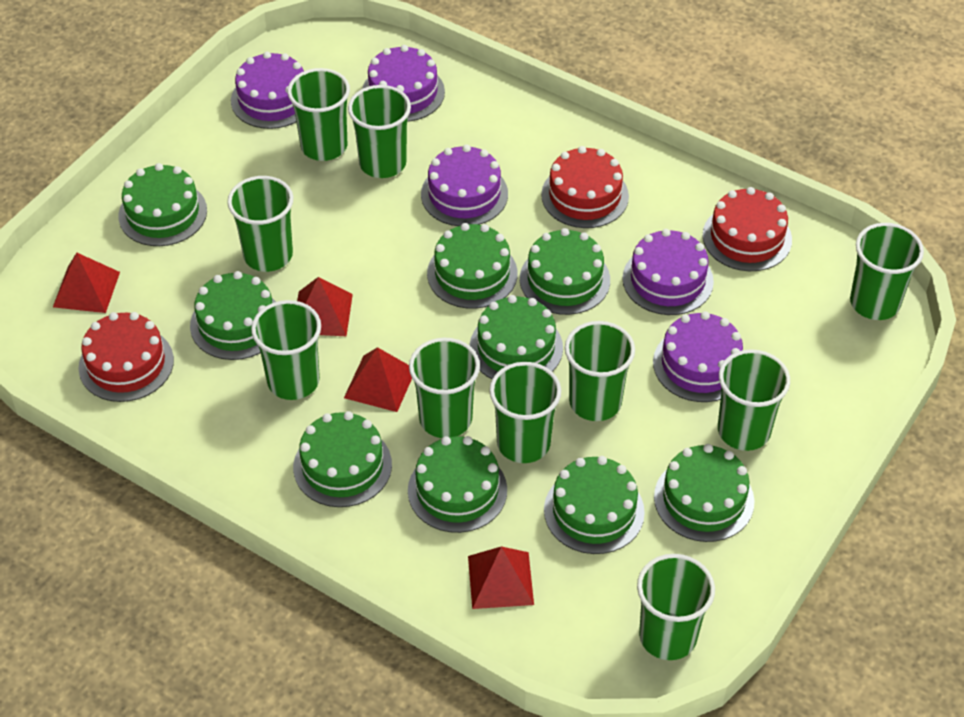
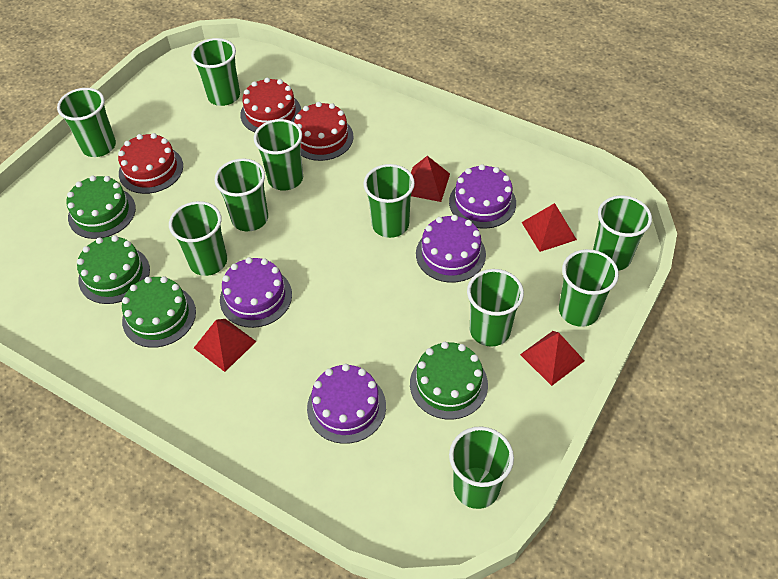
green cake: [118,163,207,246] [190,271,276,360] [293,411,392,507] [408,436,507,533] [427,223,518,309] [469,295,563,379] [520,228,610,315] [544,456,645,554] [654,444,755,542] = 9 -> [66,175,136,239] [77,235,150,304] [122,276,196,348] [410,342,488,420] = 4
purple cake: [231,51,304,129] [362,45,445,122] [421,144,508,226] [622,229,714,315] [653,311,743,402] = 5 -> [220,257,292,328] [307,364,386,444] [416,215,486,283] [449,164,516,229] = 4

